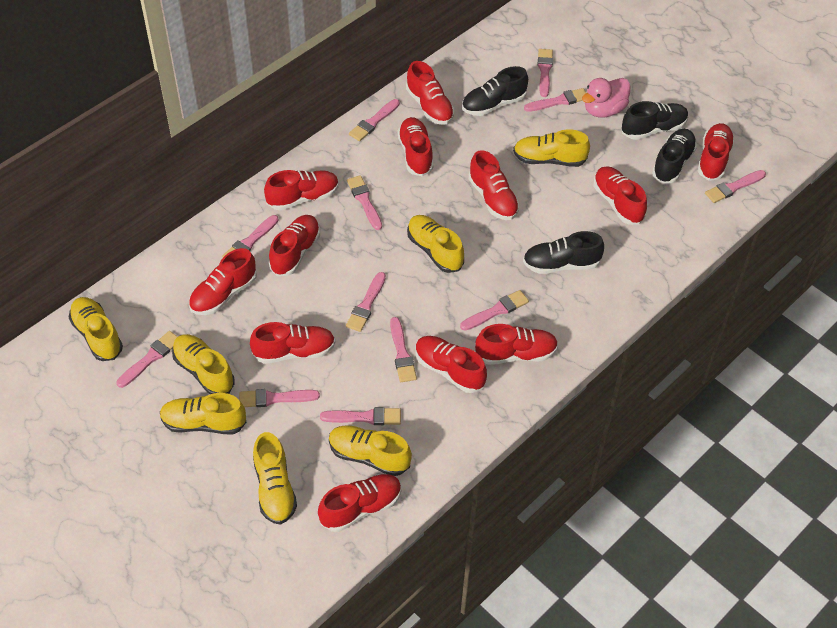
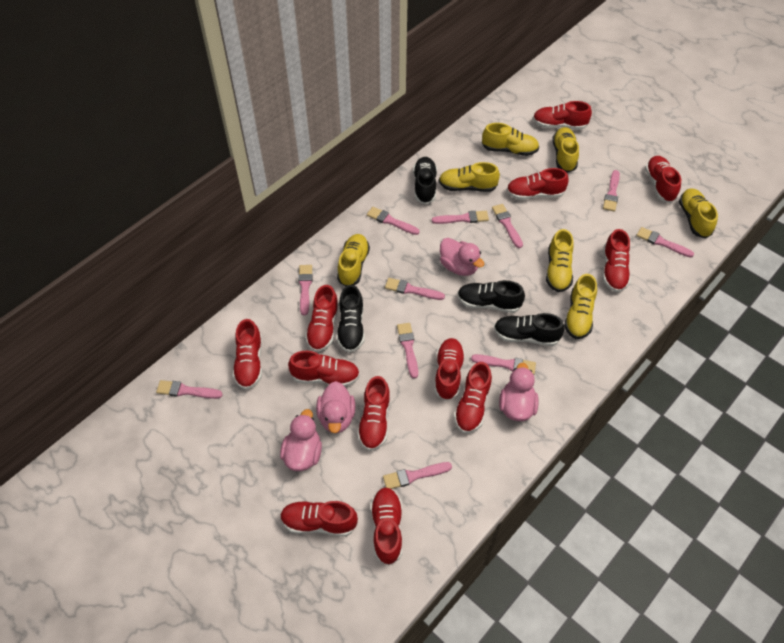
pink brush: [116,331,178,388] [222,215,279,257] [239,389,320,407] [320,407,401,425] [346,272,386,332] [347,175,382,230] [349,99,400,141] [390,317,417,382] [460,290,529,331] [524,88,586,112] [538,49,553,97] [705,170,766,203] = 12 -> [156,380,223,399] [298,265,313,315] [367,207,420,235] [383,462,452,489] [385,278,445,300] [397,323,418,378] [432,211,489,224] [471,354,536,375] [492,204,523,248] [603,170,620,212] [636,227,694,258] = 11
pink duck: [582,78,630,118] = 1 -> [280,409,322,471] [316,381,355,433] [440,238,484,276] [499,363,539,421] = 4

